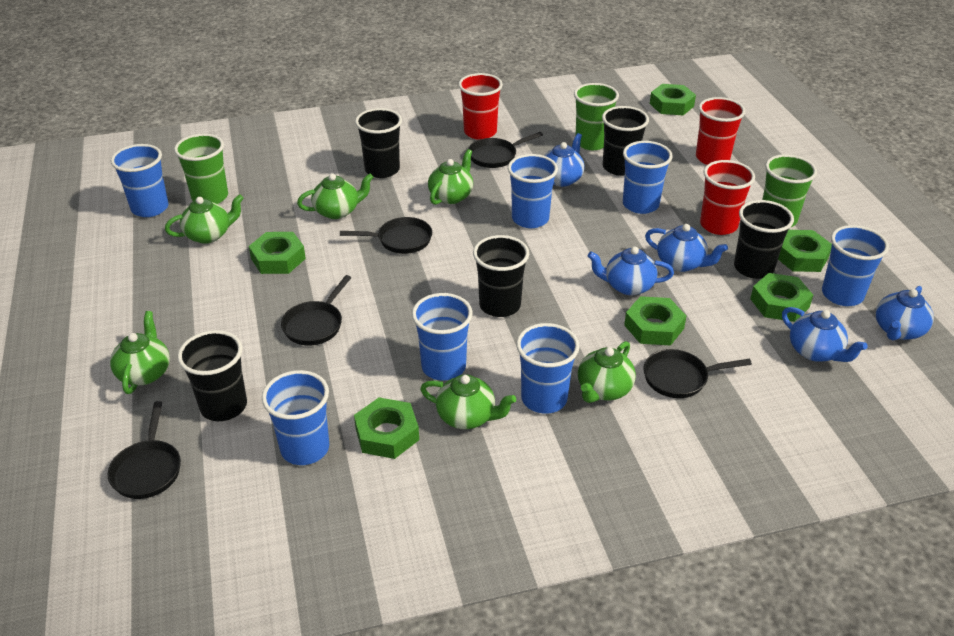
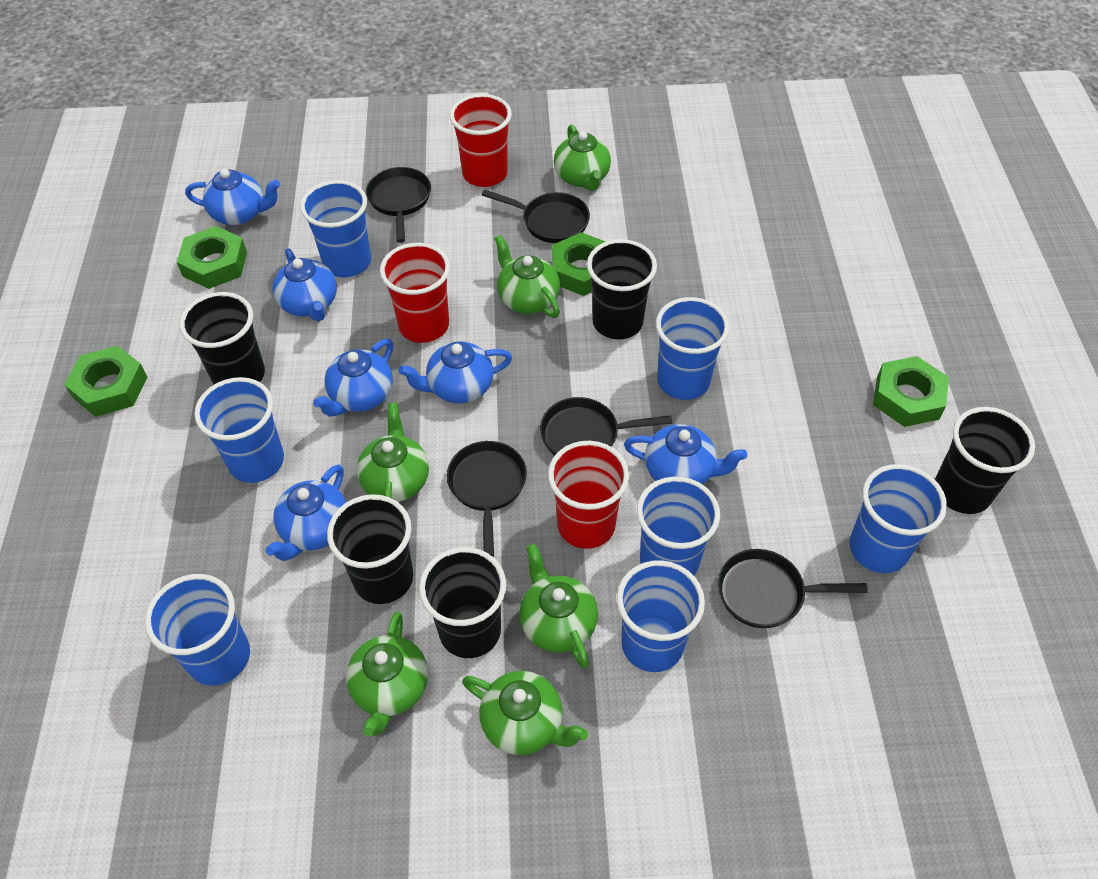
blue teapot: [544,133,585,187] [588,246,674,295] [645,224,728,272] [782,307,868,362] [876,286,934,340] = 5 -> [185,169,280,225] [266,464,346,561] [273,248,337,321] [313,339,393,417] [399,342,512,403] [624,424,747,485] = 6
green cup: [174,134,228,204] [574,83,619,150] [762,154,817,227] = 3 -> none = 0
green nut: [249,232,306,274] [354,397,419,459] [624,296,686,345] [650,84,696,115] [750,273,813,322] [778,230,832,272] = 6 -> [64,346,147,417] [177,226,247,289] [552,232,606,296] [873,356,949,427] = 4

